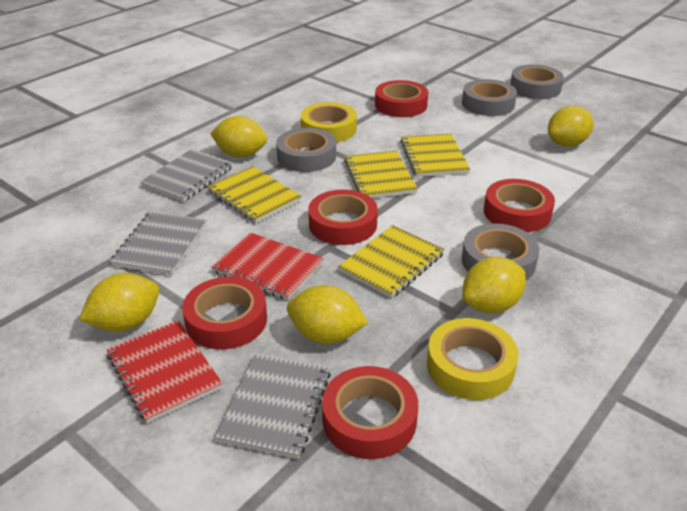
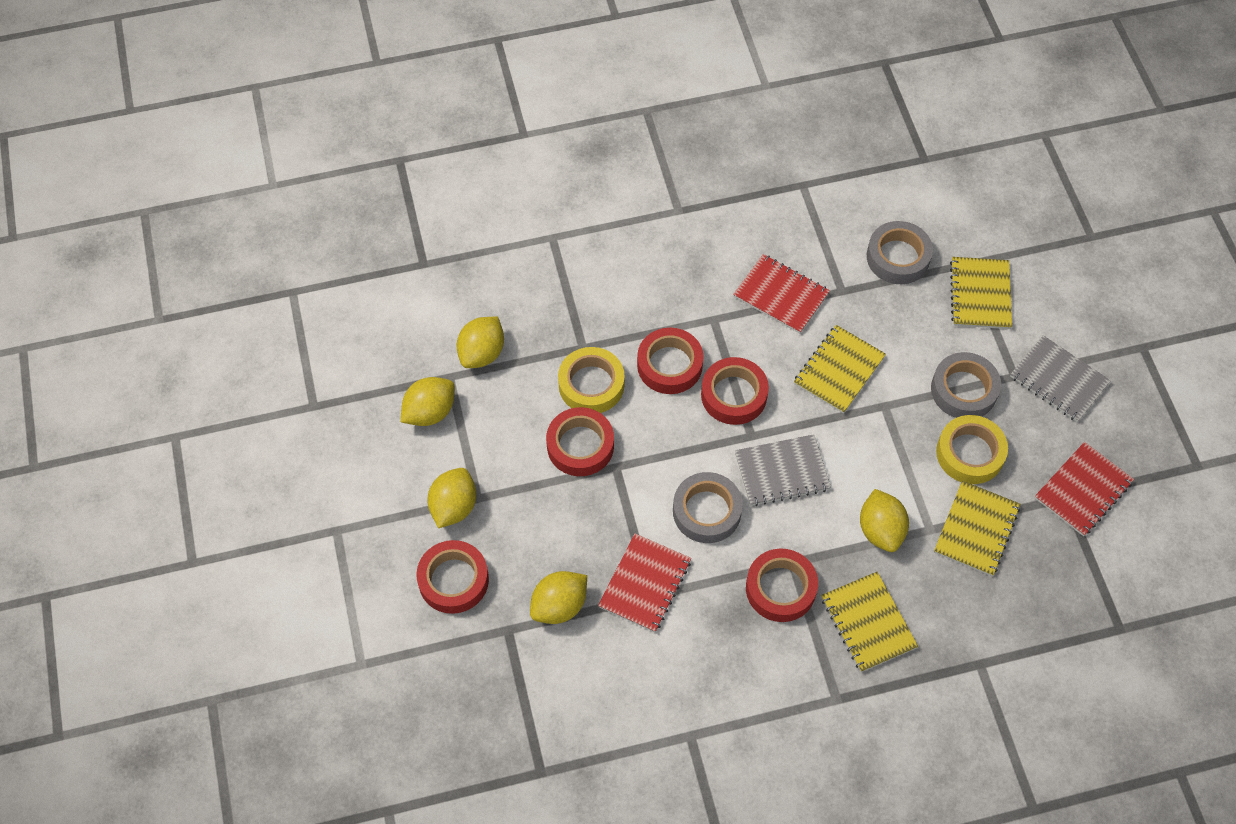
grey notebook: [110,212,206,275] [140,149,233,202] [215,353,331,459] = 3 -> [735,434,831,506] [1010,335,1111,422] = 2
grey tape: [276,128,336,172] [462,79,517,116] [462,223,539,280] [510,64,564,99] = 4 -> [673,472,743,543] [867,221,933,284] [931,352,1001,418] = 3
red notebook: [106,320,223,423] [211,232,324,300] = 2 -> [598,533,691,632] [733,254,830,334] [1035,442,1134,536] = 3

